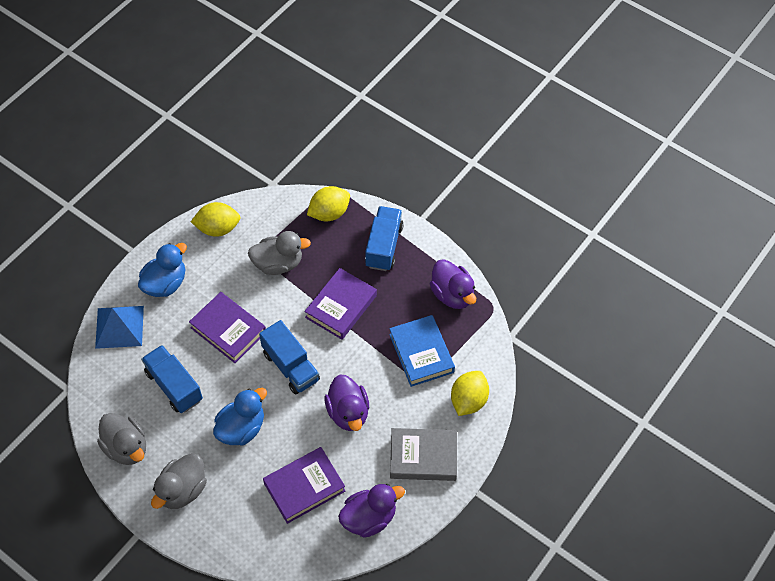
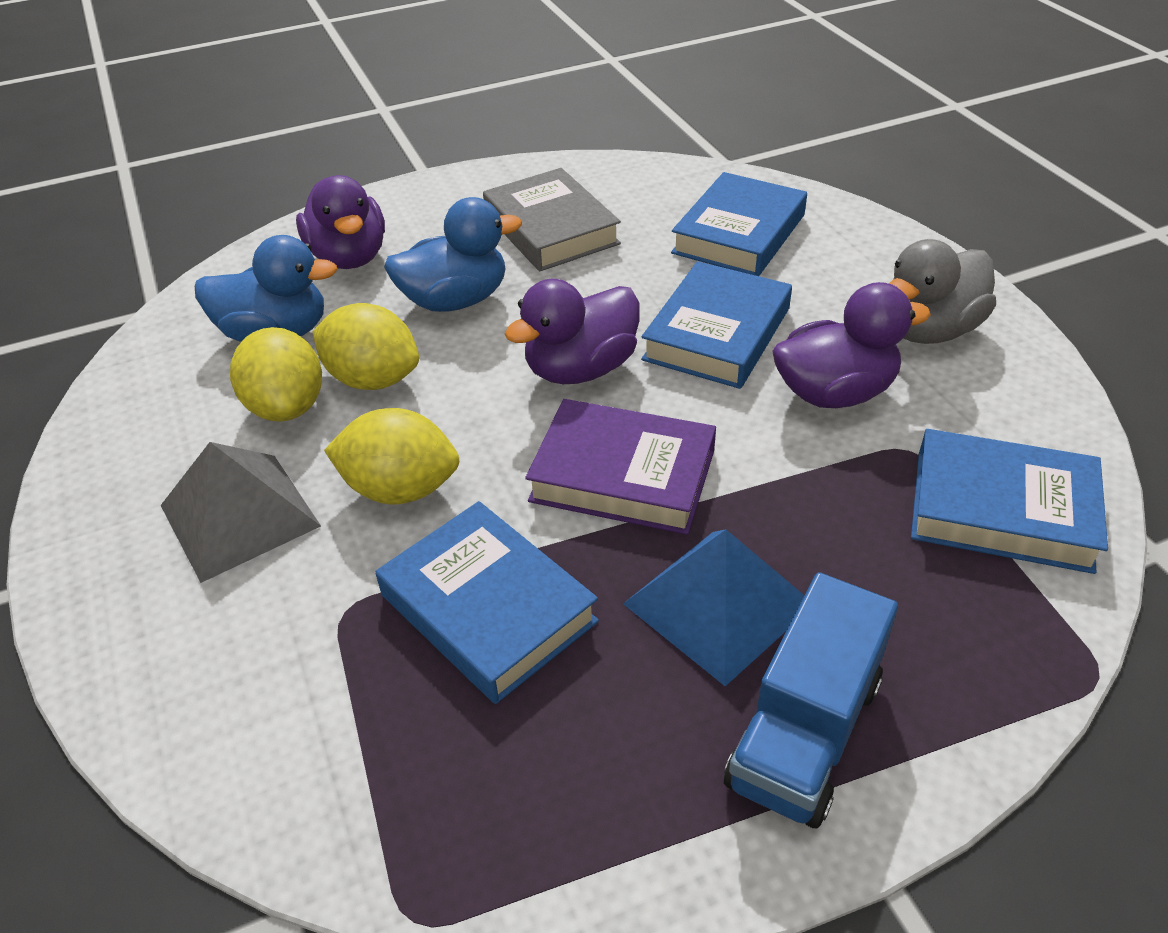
blue book: [389,315,455,387] = 1 -> [376,501,599,704] [641,261,792,389] [671,172,807,276] [911,429,1108,574] = 4
blue truck: [141,345,203,413] [259,320,320,394] [365,206,404,271] = 3 -> [724,572,898,828] = 1
grey duck: [97,413,146,465] [151,453,207,509] [248,231,311,275] = 3 -> [889,239,996,344] = 1
grey pyramid: none = 0 -> [160,442,321,583] = 1
purple book: [189,292,266,363] [263,447,345,524] [304,268,377,340] = 3 -> [525,399,716,535] = 1

